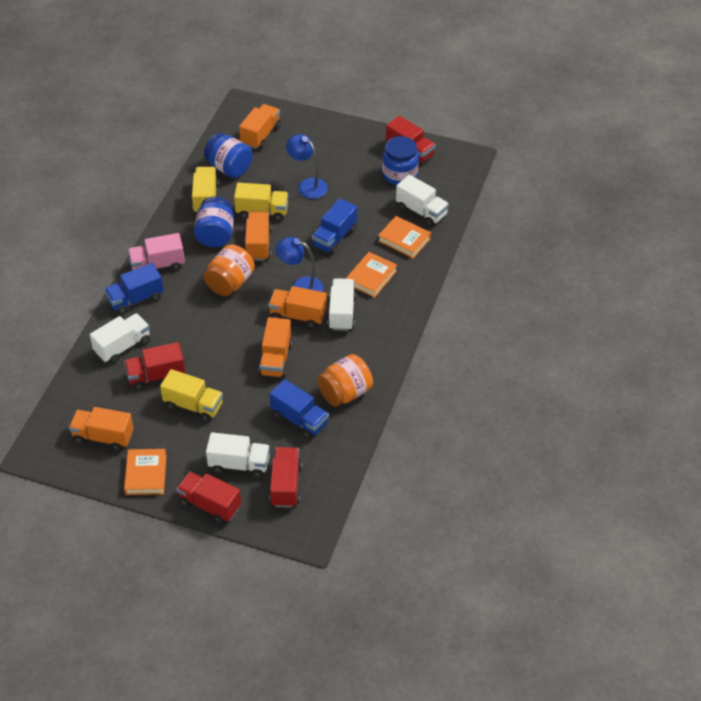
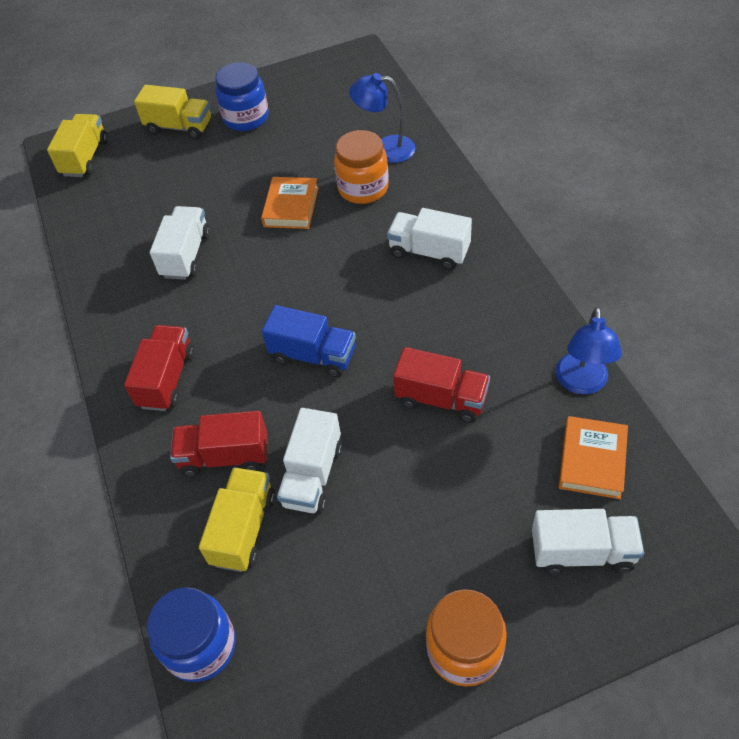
blue jar: [194,197,234,247] [204,133,253,178] [382,136,419,185] = 3 -> [147,587,236,682] [215,62,269,131] = 2
blue truck: [104,263,164,315] [269,379,329,439] [312,199,357,255] = 3 -> [262,305,356,377] = 1
orange book: [124,449,167,495] [346,252,397,298] [378,216,431,258] = 3 -> [261,177,319,229] [559,416,628,499] = 2
orange truck: [69,407,134,451] [239,104,281,149] [245,212,272,261] [258,317,293,378] [268,286,327,328] = 5 -> none = 0
pink truck: [128,233,185,271] = 1 -> none = 0
red truck: [124,342,185,390] [176,472,241,524] [269,447,302,508] [386,116,436,166] = 4 -> [124,325,194,411] [170,411,267,477] [393,347,490,423] = 3

